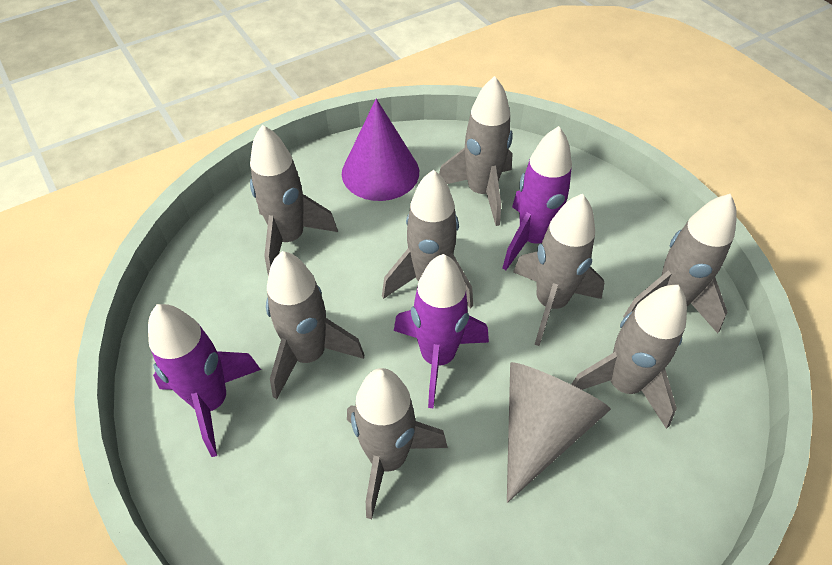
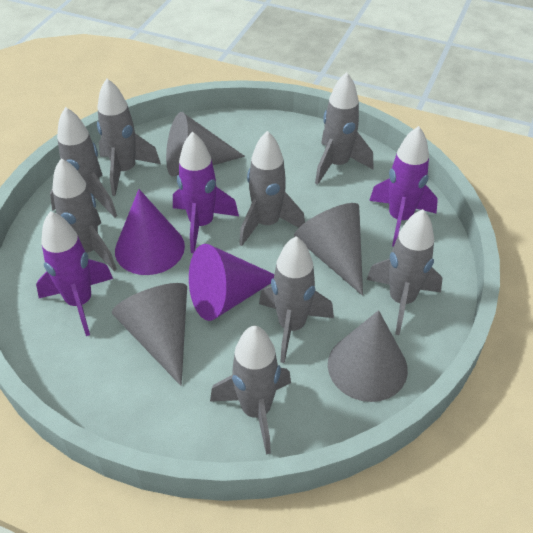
grey cone: [507,362,611,503] = 1 -> [112,283,187,386] [166,112,245,176] [294,203,363,296] [328,310,408,402] = 4
purple cone: [342,99,419,201] = 1 -> [115,189,185,275] [189,244,274,321] = 2

